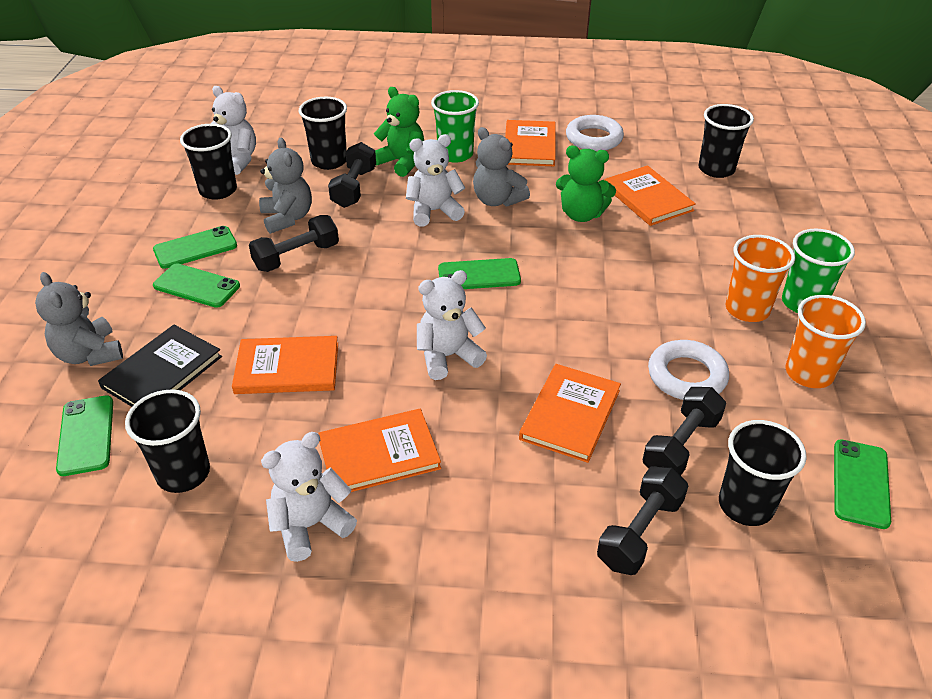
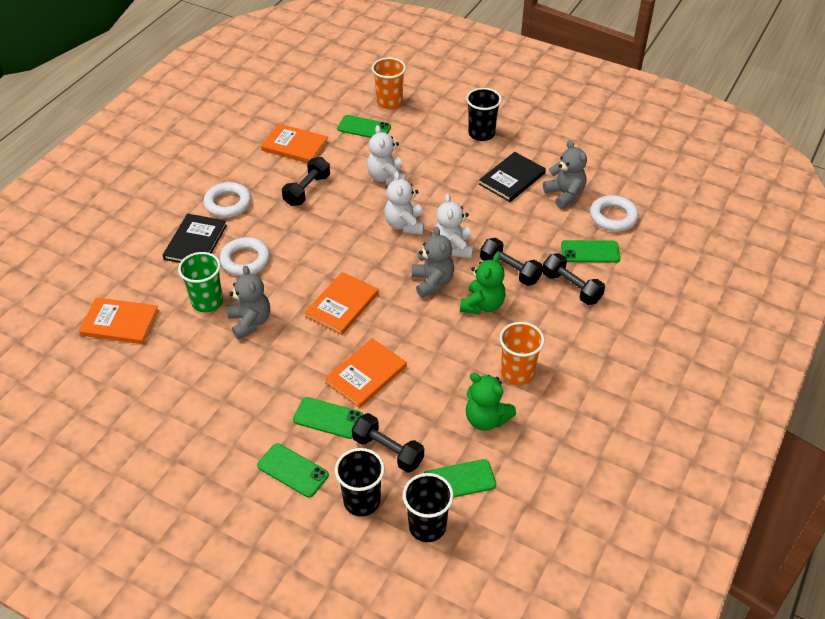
black book: [98,325,222,407] = 1 -> [163,214,227,263] [479,152,546,202] = 2
black cup: [125,389,210,493] [180,124,237,200] [299,97,347,170] [699,104,754,178] [719,420,807,526] = 5 -> [335,448,385,516] [403,473,454,542] [466,88,502,141] = 3
green cup: [431,90,479,163] [782,229,855,313] = 2 -> [178,252,223,312] = 1
orange book: [232,336,338,394] [318,409,441,492] [505,120,556,166] [519,364,621,463] [605,165,696,226] = 5 -> [79,297,159,344] [261,124,329,163] [304,272,379,335] [325,338,407,408] = 4
white ring: [566,115,624,151] [648,340,729,400] = 2 -> [204,182,252,218] [220,237,270,276] [590,195,639,232] = 3
white teddy bear: [211,86,256,175] [261,432,357,562] [406,134,465,226] [417,270,487,380] = 4 -> [367,125,405,185] [384,171,424,235] [433,194,473,258] = 3

